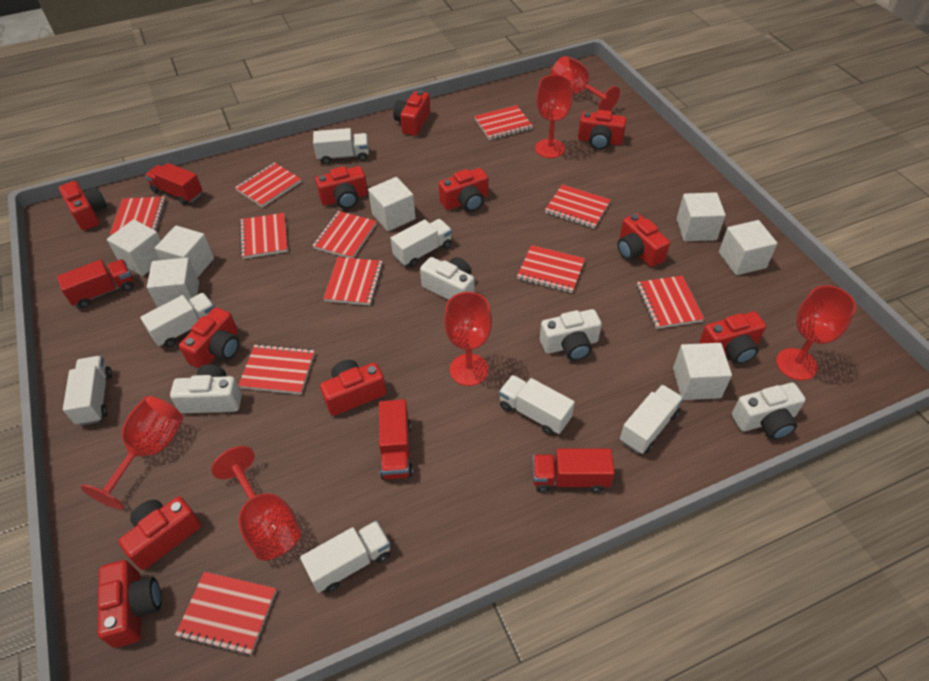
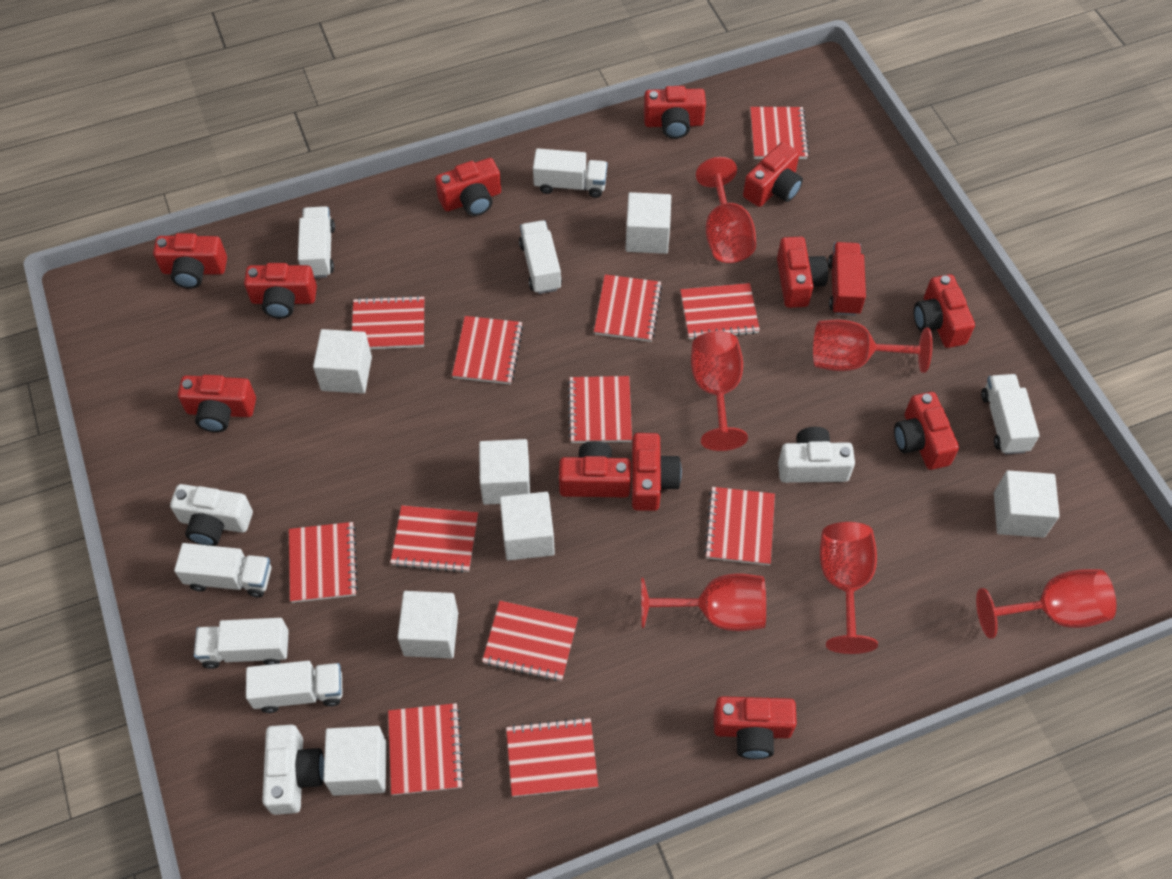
red camera: [59,181,107,230] [97,560,161,648] [118,496,201,570] [179,307,239,368] [315,166,368,209] [320,360,386,416] [393,90,430,136] [439,168,489,212] [578,110,627,150] [617,213,670,267] [699,312,766,364] = 11 -> [153,233,227,289] [178,375,256,432] [244,263,317,319] [435,158,501,216] [559,441,631,497] [632,433,682,511] [644,86,706,139] [714,696,797,759] [743,142,803,207] [777,237,828,308] [894,392,959,470] [914,274,975,348] = 12
red notebook: [110,196,166,235] [175,572,276,656] [235,162,301,208] [238,344,315,394] [239,213,288,259] [312,211,377,258] [323,257,383,305] [474,105,533,140] [517,245,585,293] [545,185,611,228] [637,276,704,329] = 11 -> [289,522,358,603] [352,295,424,349] [388,703,464,795] [390,505,478,573] [452,316,524,384] [482,601,578,681] [506,717,598,797] [567,376,632,443] [594,275,662,342] [680,283,760,339] [704,487,775,565] [750,107,809,159] = 12
red truck: [57,259,133,308] [145,163,202,205] [379,399,413,479] [533,448,615,493] = 4 -> [828,242,866,316] = 1
white camera: [170,364,242,413] [420,257,475,300] [540,309,602,361] [732,383,806,440] = 4 -> [170,484,253,546] [262,725,324,815] [778,427,855,483] = 3

